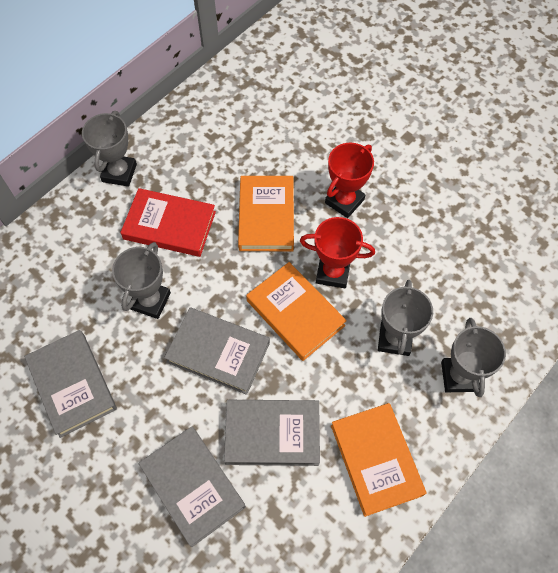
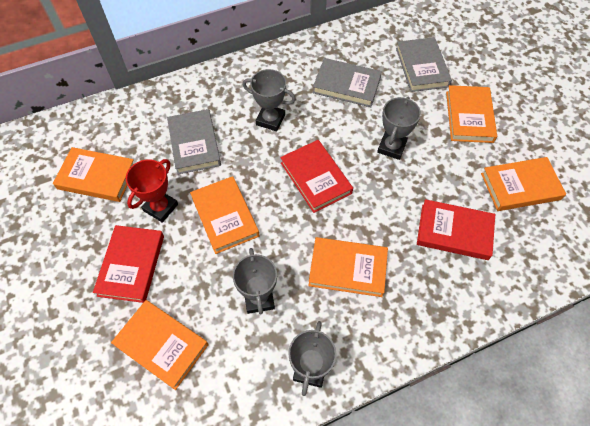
grey book: [24,330,117,438] [138,427,246,547] [164,307,270,395] [224,400,320,466] = 4 -> [167,109,221,174] [313,58,382,107] [396,37,452,92] = 3
orange book: [238,176,294,251] [246,262,347,361] [331,403,426,517] = 3 -> [53,147,134,202] [111,300,208,390] [190,176,260,254] [308,237,388,297] [446,85,497,143] [481,157,566,211] = 6
red book: [120,188,216,257] = 1 -> [93,225,164,303] [280,140,353,213] [417,199,495,260] = 3
red trophy: [300,217,375,288] [325,143,374,218] = 2 -> [126,159,178,223] = 1

